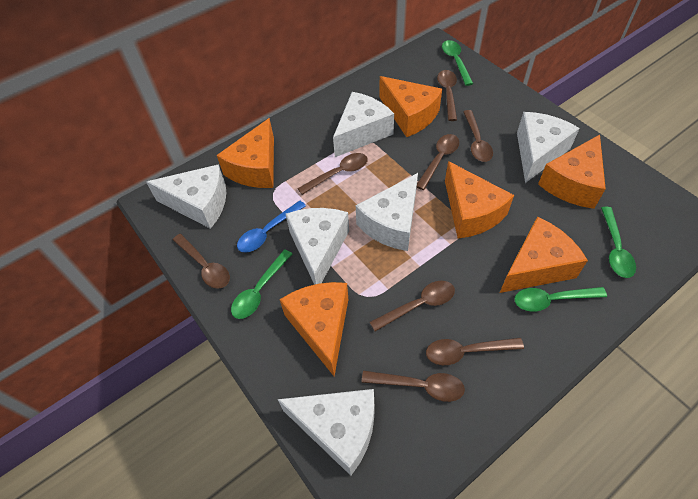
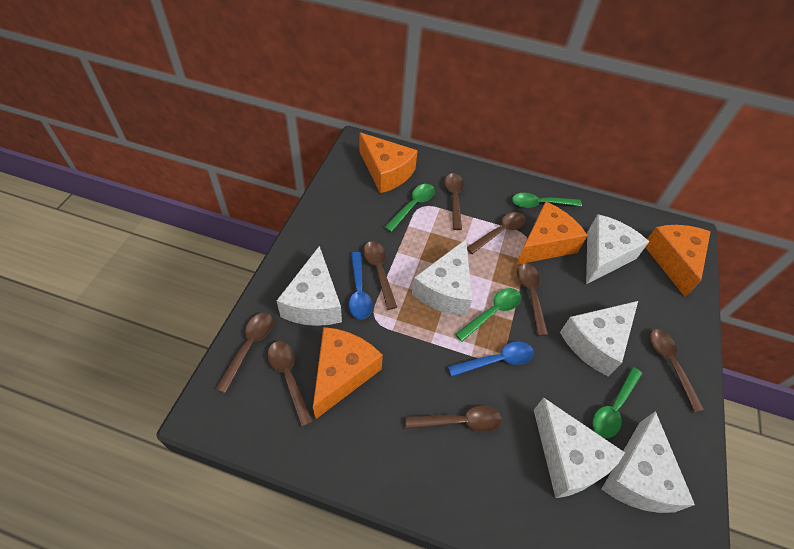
blue spoon: [237,201,306,253] = 1 -> [349,252,373,320] [448,341,534,377] = 2
orange cheese: [217,118,274,188] [280,282,348,376] [379,76,442,137] [445,161,514,238] [500,217,588,293] [538,135,606,209] = 6 -> [313,327,383,420] [360,132,418,193] [516,201,588,265] [645,225,711,297] = 4

